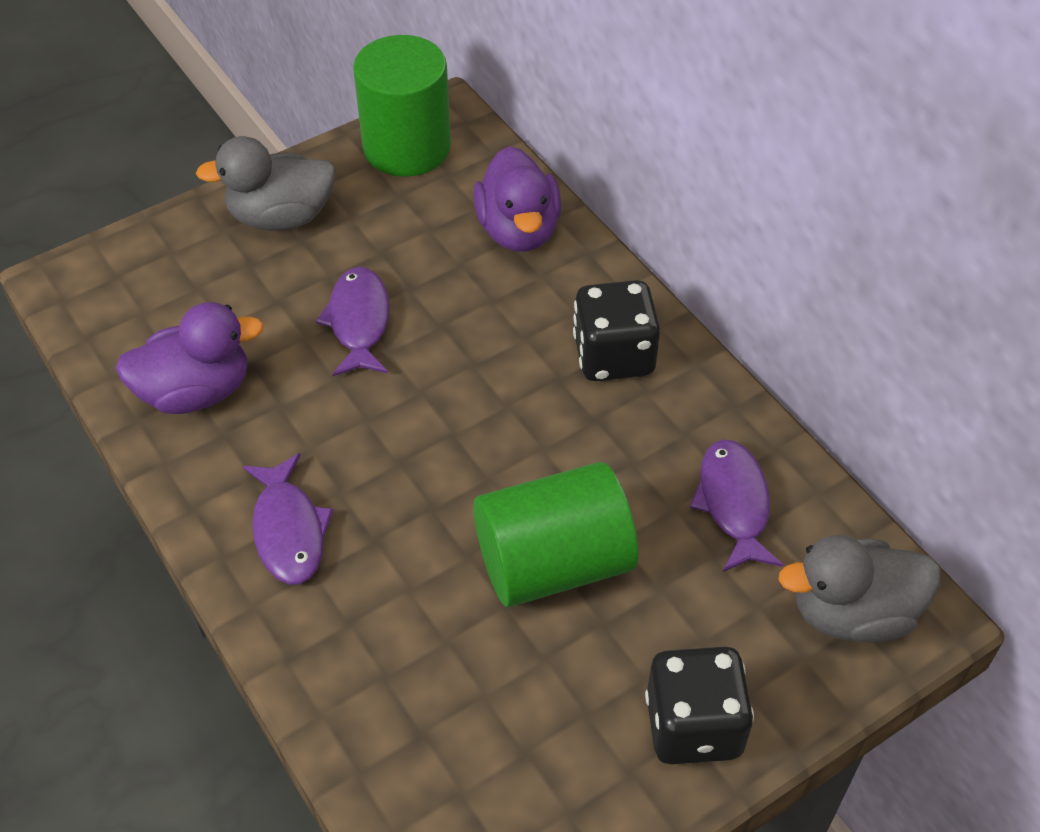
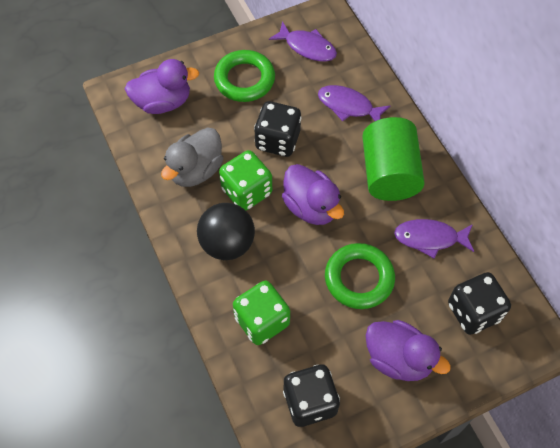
black ball: none = 0 -> [197,203,255,260] = 1
black dice: [573,280,660,381] [645,647,754,765] = 2 -> [254,101,302,157] [283,364,340,427] [448,272,511,335] = 3
green cylinder: [353,35,451,177] [473,462,638,607] = 2 -> [362,117,425,201] = 1
green dice: none = 0 -> [219,150,272,210] [233,280,290,345] = 2
green ring: none = 0 -> [214,50,275,102] [325,243,395,309] = 2
grey duck: [196,136,336,231] [779,535,940,643] = 2 -> [161,127,223,187] = 1
purple duck: [115,302,264,414] [473,146,562,252] = 2 -> [125,59,199,114] [282,164,344,225] [366,320,451,381] = 3

